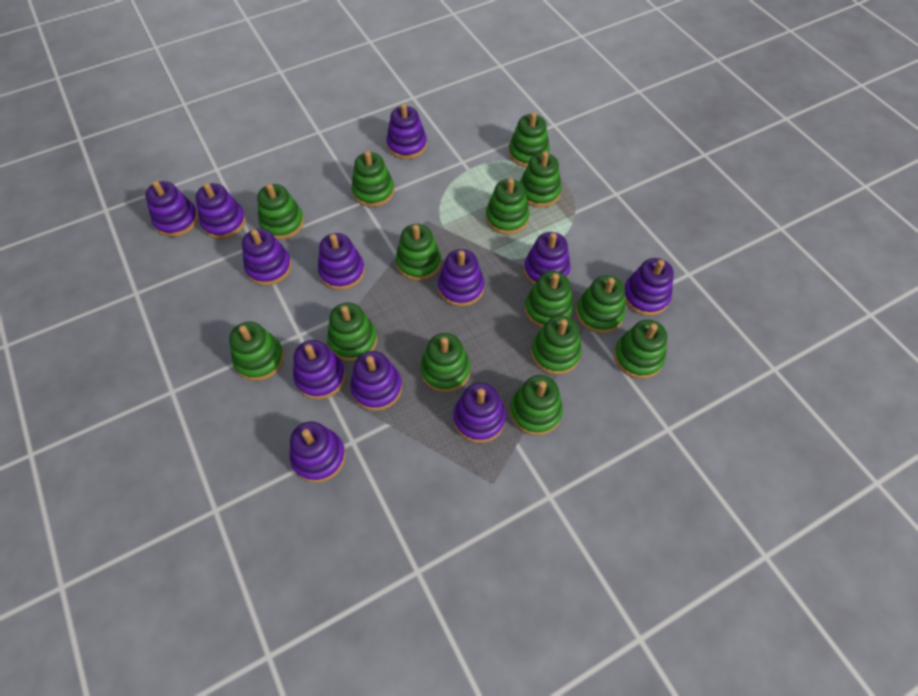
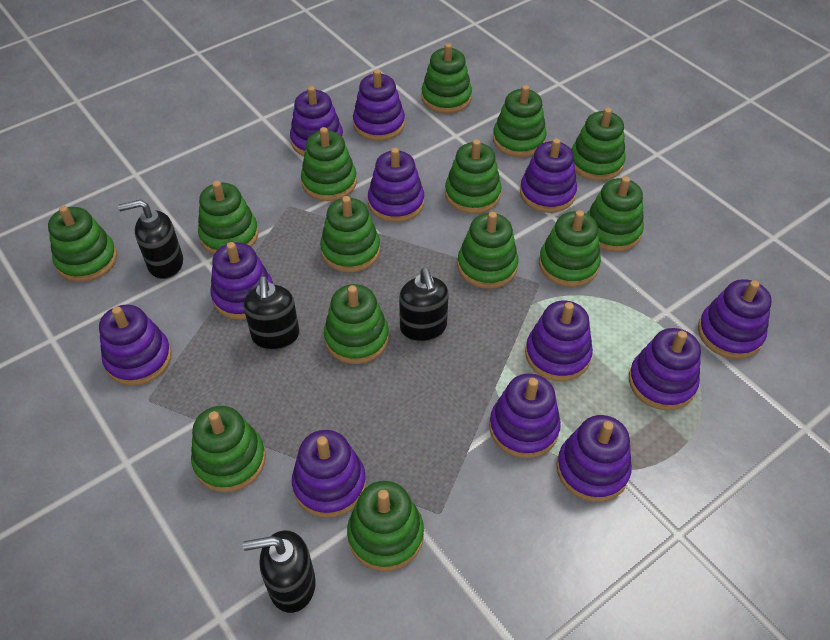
black soap dispenser: none = 0 -> [118,200,183,279] [243,276,299,350] [243,530,316,613] [399,268,449,341] = 4

